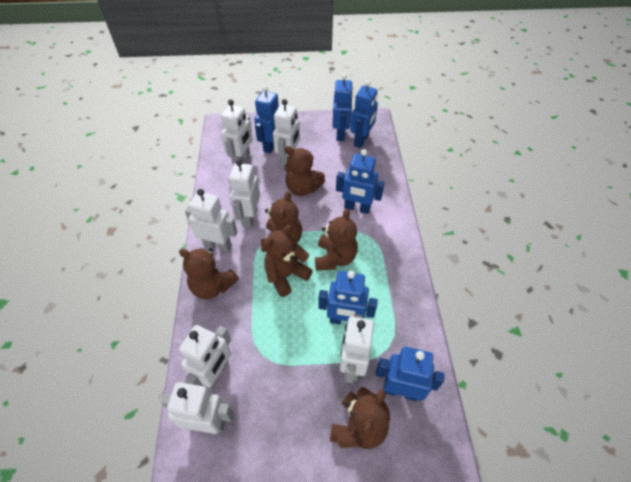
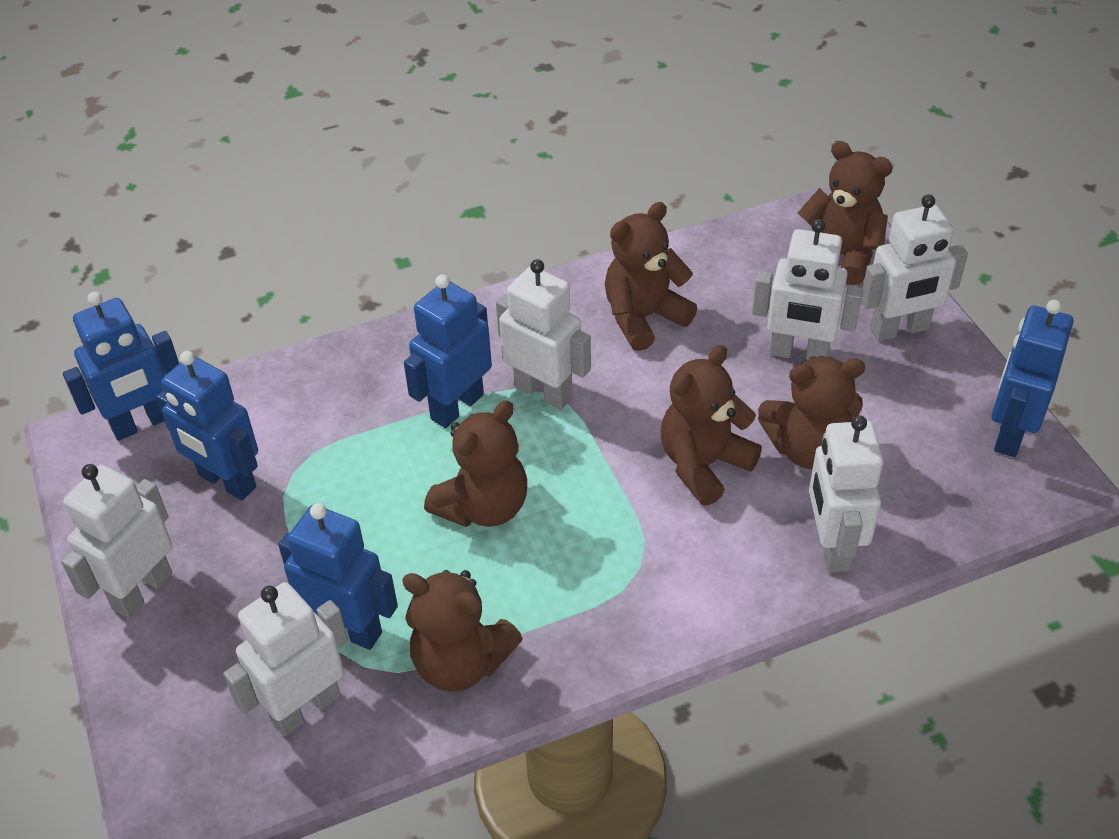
blue robot: [254,85,279,154] [318,271,378,325] [333,74,353,141] [336,149,385,214] [350,80,378,148] [375,347,445,401] = 6 -> [63,292,179,441] [156,351,258,501] [278,503,398,650] [404,274,492,428] [991,300,1074,457] = 5
white robot: [161,382,234,434] [179,325,231,391] [185,189,237,252] [221,99,253,165] [229,159,260,228] [273,99,300,167] [340,314,374,383] = 7 -> [61,464,172,619] [223,582,348,736] [496,259,591,410] [752,219,863,360] [809,415,884,572] [861,194,968,341] = 6

